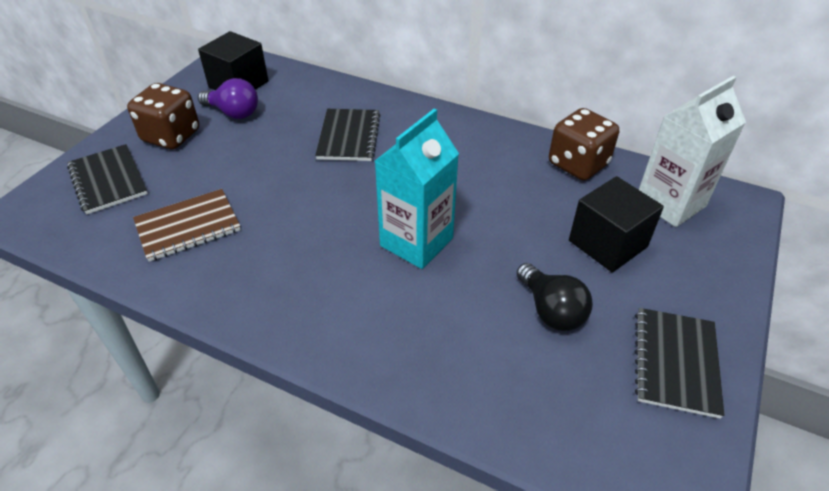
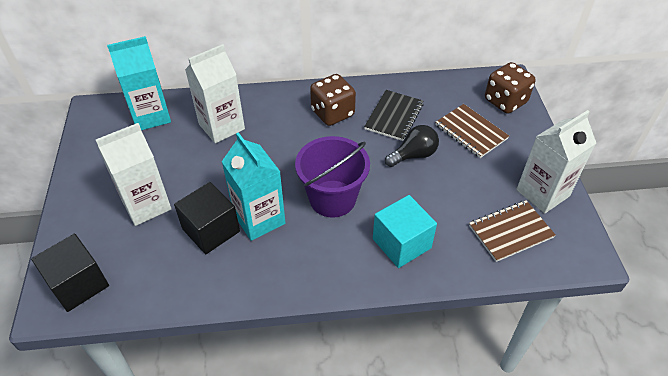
black notebook: [67,144,148,215] [315,109,381,161] [635,308,725,419] = 3 -> [364,90,423,141] = 1
brown notebook: [133,189,241,262] = 1 -> [435,104,509,158] [469,200,556,262] = 2
purple bucket: none = 0 -> [295,136,370,218] = 1
purple light bulb: [198,78,258,119] = 1 -> none = 0
turquoise carton: [375,109,459,269] = 1 -> [107,36,171,130] [222,132,285,241] = 2
turquoise cube: none = 0 -> [373,195,437,268] = 1
white carton: [639,76,746,227] = 1 -> [96,123,171,226] [185,44,245,143] [516,110,596,213] = 3

